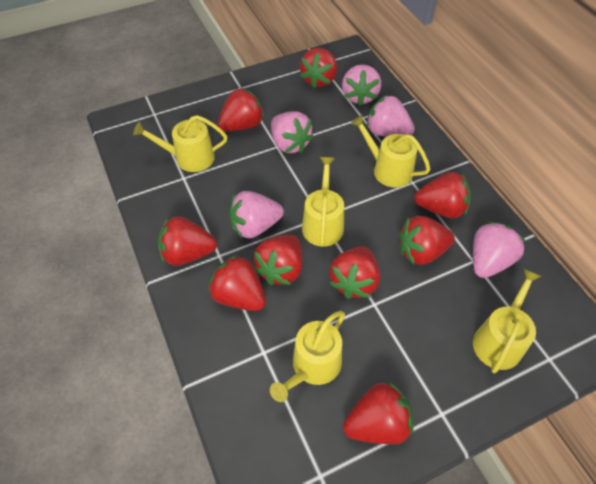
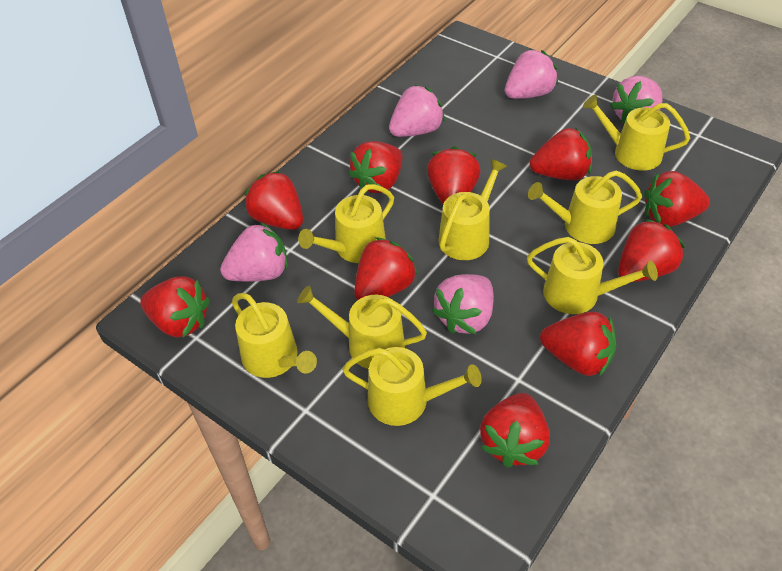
red strawberry: [158,216,217,266] [208,254,266,311] [218,88,265,131] [254,235,302,285] [300,48,337,88] [329,246,380,299] [343,382,414,444] [398,216,455,265] [414,172,471,218] = 9 -> [140,276,210,337] [245,171,303,230] [348,141,402,193] [354,237,418,300] [427,146,480,204] [480,393,550,467] [530,128,592,180] [540,312,616,376] [618,219,685,282] [644,171,710,227] = 10
yellow watering can: [133,115,227,172] [270,311,345,402] [302,157,344,247] [351,115,431,188] [473,269,541,373] = 5 -> [232,293,317,378] [297,285,427,369] [298,184,394,263] [342,347,482,426] [439,159,507,260] [527,237,658,314] [528,171,642,244] [583,95,690,170] = 8

